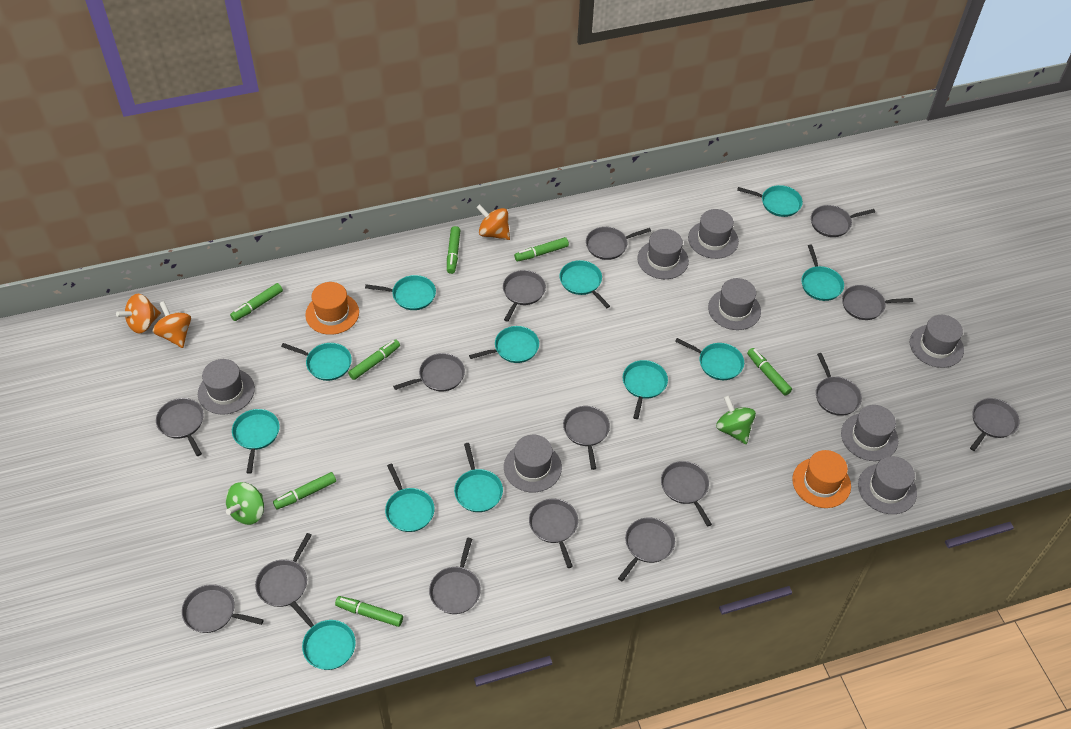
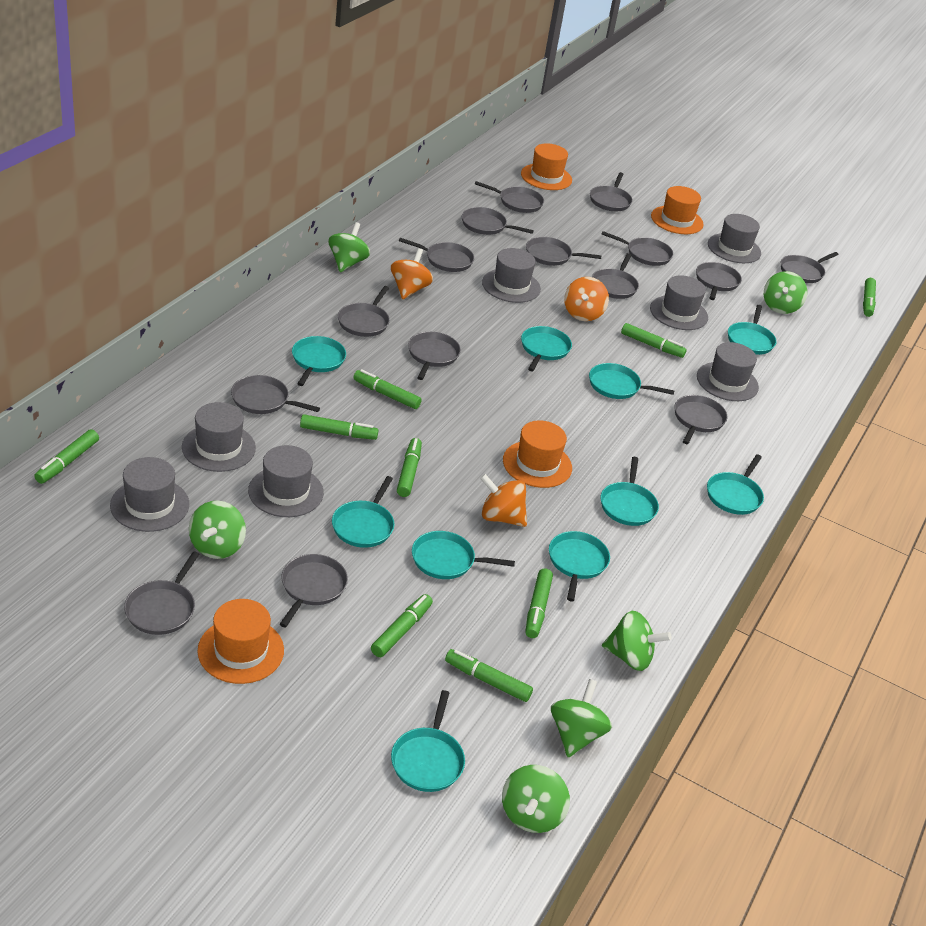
green marker: [230,283,283,321] [273,472,336,509] [335,596,403,627] [348,339,400,380] [447,226,460,274] [514,237,569,262] [747,348,792,396] = 7 -> [34,429,99,484] [300,414,379,440] [353,369,422,409] [371,594,433,657] [397,438,422,497] [445,649,533,702] [525,568,553,638] [621,323,687,358] [863,278,876,317] = 9
green spinning top: [226,482,264,525] [716,395,756,444] = 2 -> [189,501,246,559] [328,222,370,272] [502,765,570,833] [551,679,612,757] [602,611,672,671] [764,271,807,314] = 6
grey hat: [198,359,255,415] [504,435,562,492] [637,229,689,279] [688,209,739,259] [708,278,761,330] [841,405,898,461] [858,456,917,514] [910,315,964,368] = 8 -> [110,457,189,532] [182,402,256,472] [248,445,324,517] [482,248,541,303] [650,275,708,330] [697,342,759,401] [708,214,761,263] = 7
orange hat: [305,282,359,335] [792,450,851,508] = 2 -> [197,599,284,684] [503,420,572,488] [521,143,572,190] [651,186,704,234] = 4
turquoise pan: [232,409,280,474] [281,343,352,381] [290,601,356,670] [365,275,436,310] [385,463,435,532] [454,443,503,512] [469,326,539,363] [559,260,610,308] [623,360,668,419] [675,338,744,380] [737,185,803,217] [801,244,844,301] = 12 -> [292,336,346,386] [332,476,395,548] [391,690,465,792] [412,531,515,579] [521,326,572,371] [549,531,610,601] [589,363,674,399] [601,457,659,526] [707,454,764,515] [728,305,776,355] = 10

